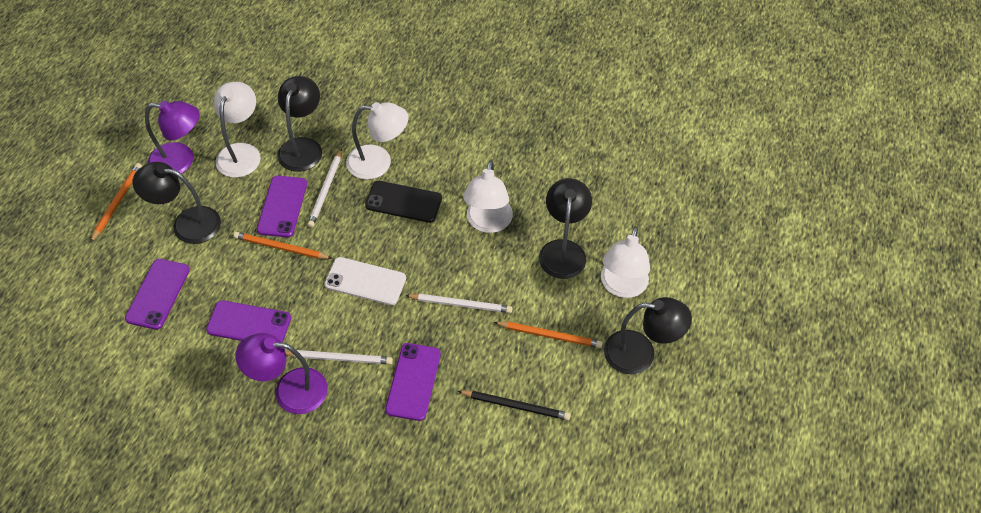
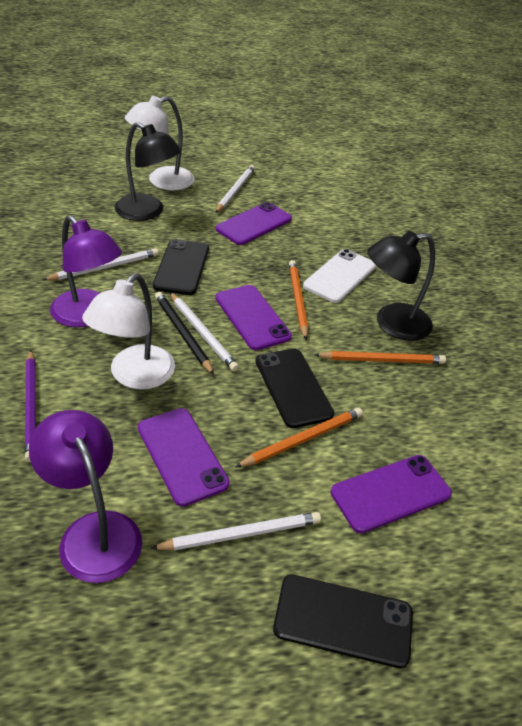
black lamp: [133,162,221,244] [278,76,322,172] [539,178,592,279] [604,297,692,374] = 4 -> [115,122,182,221] [367,231,435,341] = 2
black phone: [365,181,442,223] = 1 -> [153,239,209,295] [255,349,334,428] [273,574,413,669] = 3
purple pencil: none = 0 -> [25,349,36,462] = 1
white lamp: [214,82,261,178] [346,102,408,180] [463,160,513,233] [601,226,650,298] = 4 -> [82,273,175,389] [125,95,195,190] = 2
white pencil: [285,350,393,365] [307,149,342,228] [405,294,512,313] = 3 -> [43,248,159,281] [150,512,321,550] [170,292,239,372] [215,165,255,213] = 4

